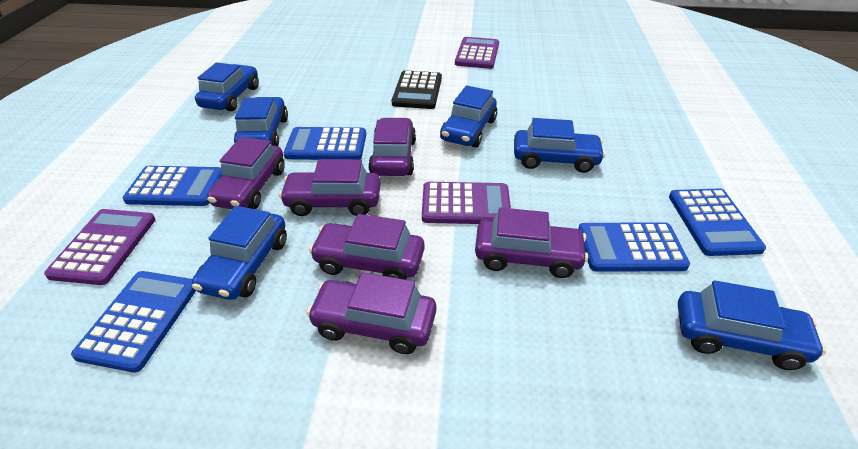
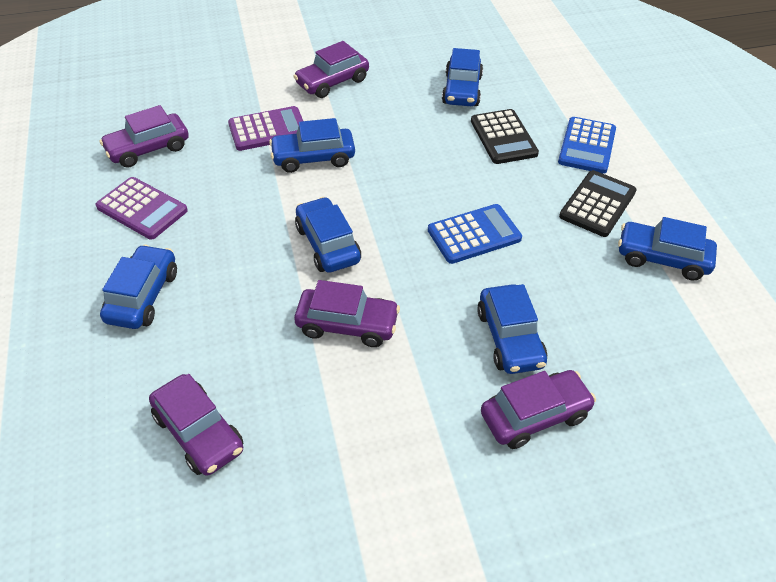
black calculator: [392,70,442,109] = 1 -> [471,109,539,164] [559,170,637,237] = 2
blue calculator: [71,271,196,372] [122,166,222,206] [284,127,366,160] [578,222,690,272] [669,188,766,256] = 5 -> [428,204,522,264] [558,117,616,174] = 2
purple calculator: [44,209,155,285] [422,182,511,224] [455,37,499,69] = 3 -> [95,177,188,240] [228,106,303,151] = 2
purple car: [207,137,285,209] [279,159,381,216] [307,272,436,354] [309,214,425,279] [368,117,416,176] [475,207,588,278] = 6 -> [100,105,189,168] [149,374,243,476] [293,41,369,98] [294,280,400,347] [481,370,596,449] = 5

